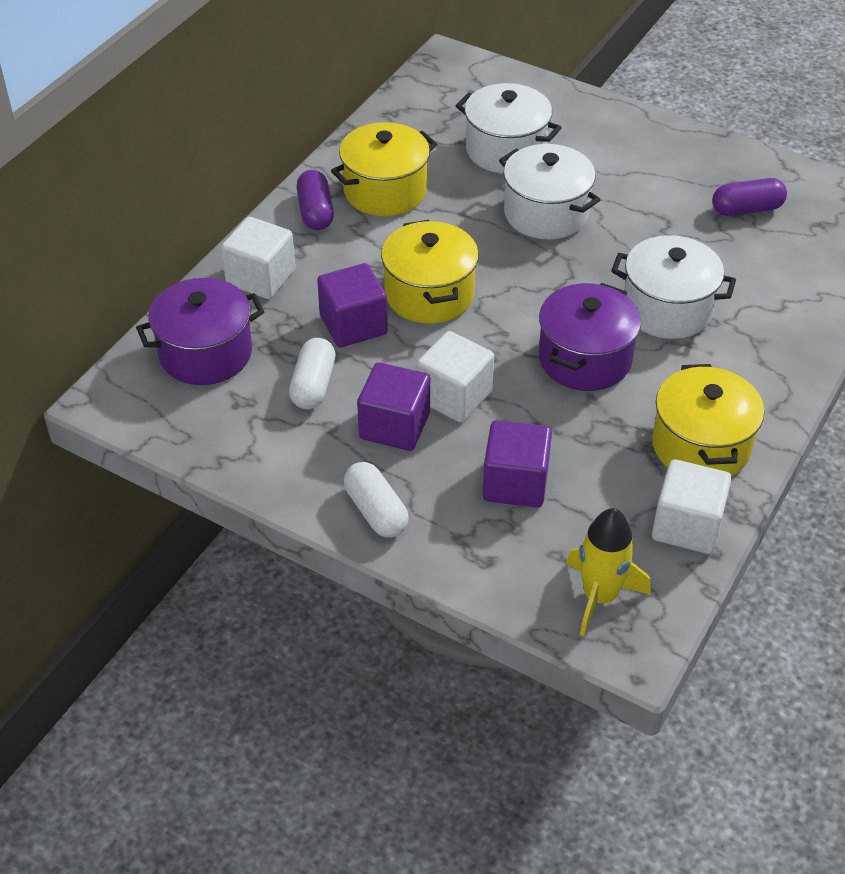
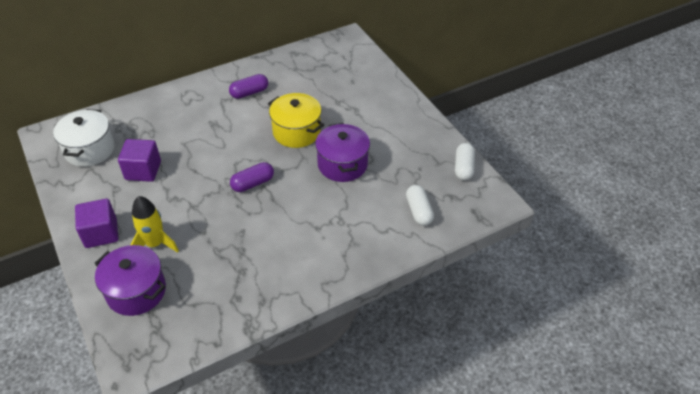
purple cube: [317,263,388,347] [357,362,430,451] [482,420,552,508] = 3 -> [75,199,118,248] [118,139,161,182] = 2
white cube: [221,217,295,299] [416,331,494,423] [652,459,732,554] = 3 -> none = 0
white pot: [456,83,562,174] [499,144,600,240] [611,235,736,339] = 3 -> [53,109,115,167] = 1
yellow pot: [331,122,437,216] [381,220,479,324] [652,364,764,476] = 3 -> [268,93,324,148] = 1

